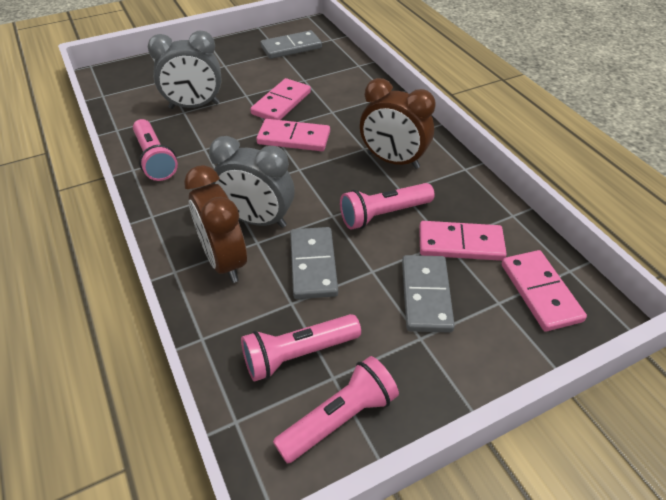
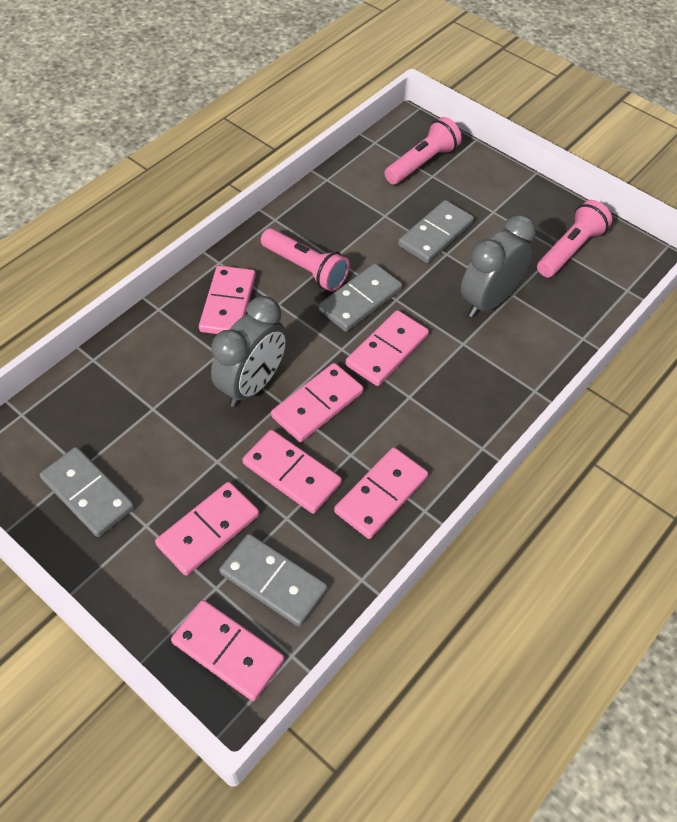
brown clock: [184,165,247,283] [360,78,436,169] = 2 -> none = 0
grey domino: [261,30,322,59] [290,227,338,299] [402,255,455,333] = 3 -> [40,447,135,537] [219,534,328,627] [318,263,402,332] [398,200,474,263] = 4
pink domino: [250,78,311,120] [256,119,330,151] [419,221,507,261] [501,250,587,331] = 4 -> [155,482,259,576] [171,600,284,701] [199,266,256,334] [242,430,342,514] [271,363,363,442] [334,447,428,539] [346,310,429,386] = 7
pink flashlight: [133,119,178,181] [241,314,361,382] [273,356,399,464] [340,183,434,229] = 4 -> [261,228,350,292] [385,117,462,185] [537,200,612,277] = 3

